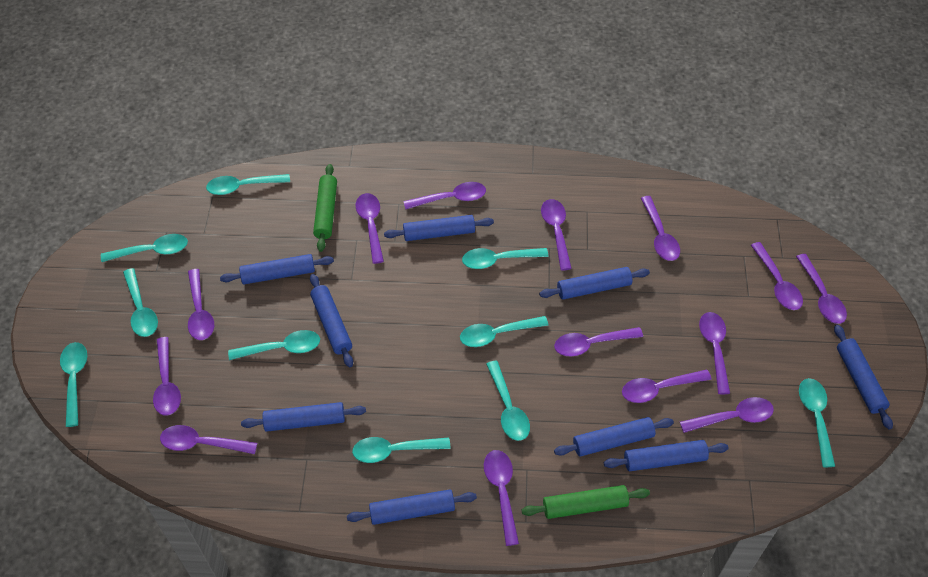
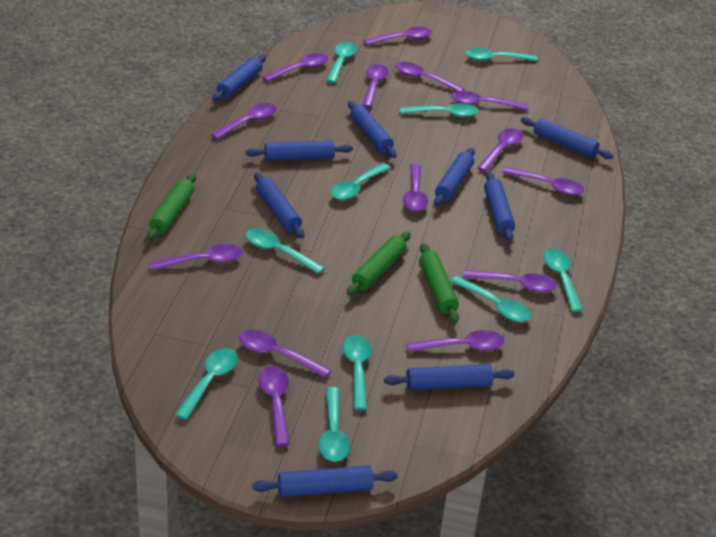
green rolling pin: [313,164,337,252] [521,485,650,519] = 2 -> [147,174,196,240] [347,232,411,296] [419,243,459,323] = 3

